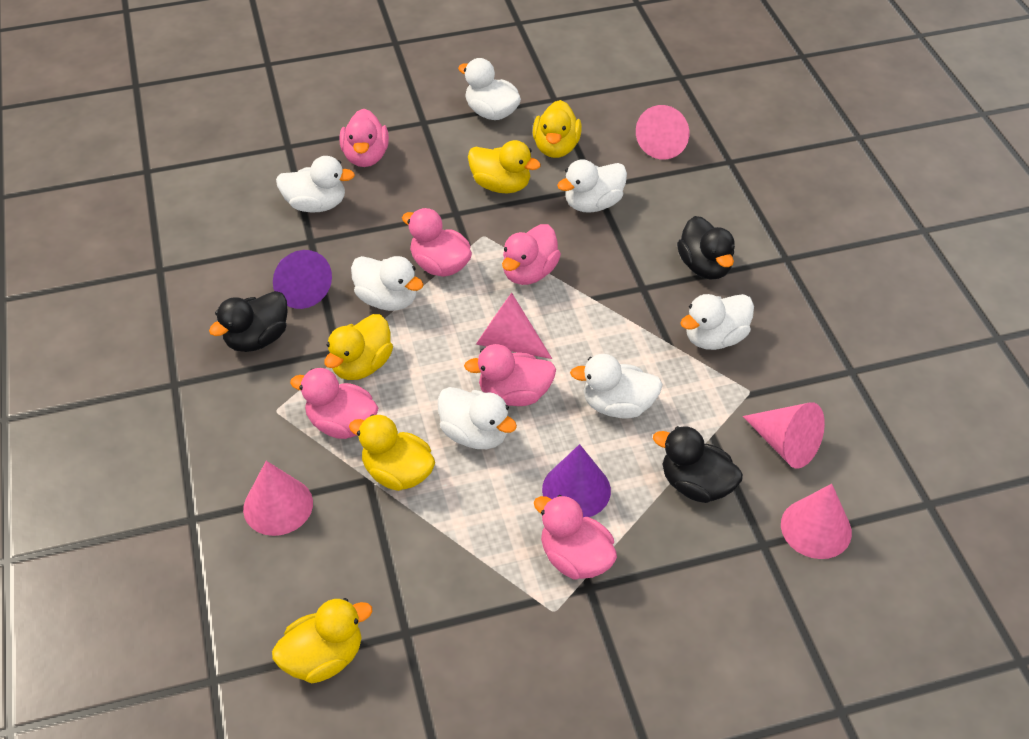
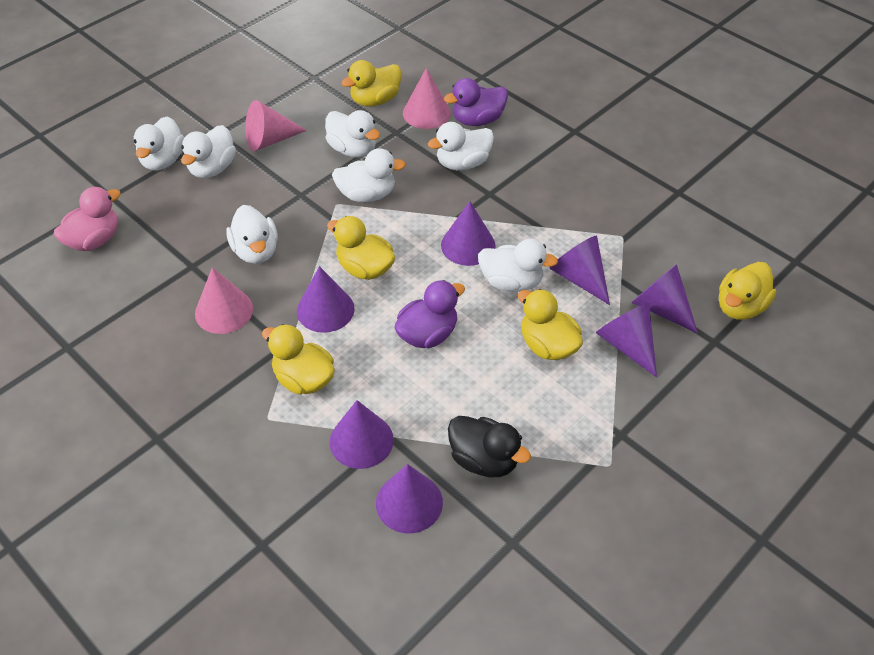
black duck: [209,291,288,352] [653,426,743,503] [677,216,735,280] = 3 -> [448,416,531,477] = 1
pink cone: [243,461,313,536] [476,293,552,359] [636,105,689,160] [743,402,825,468] [781,484,852,559] = 5 -> [195,267,253,334] [245,100,307,151] [403,68,451,129] = 3
pink duck: [290,368,378,439] [340,109,389,167] [402,208,472,277] [464,344,556,406] [502,224,561,285] [534,495,617,579] = 6 -> [54,187,121,251] = 1
purple cone: [273,250,332,309] [542,444,611,518] = 2 -> [297,266,355,333] [330,400,394,469] [376,464,443,533] [441,201,496,266] [550,236,610,305] [596,303,657,377] [631,264,698,334] = 7
purple duck: none = 0 -> [394,280,465,348] [444,78,508,126] = 2

